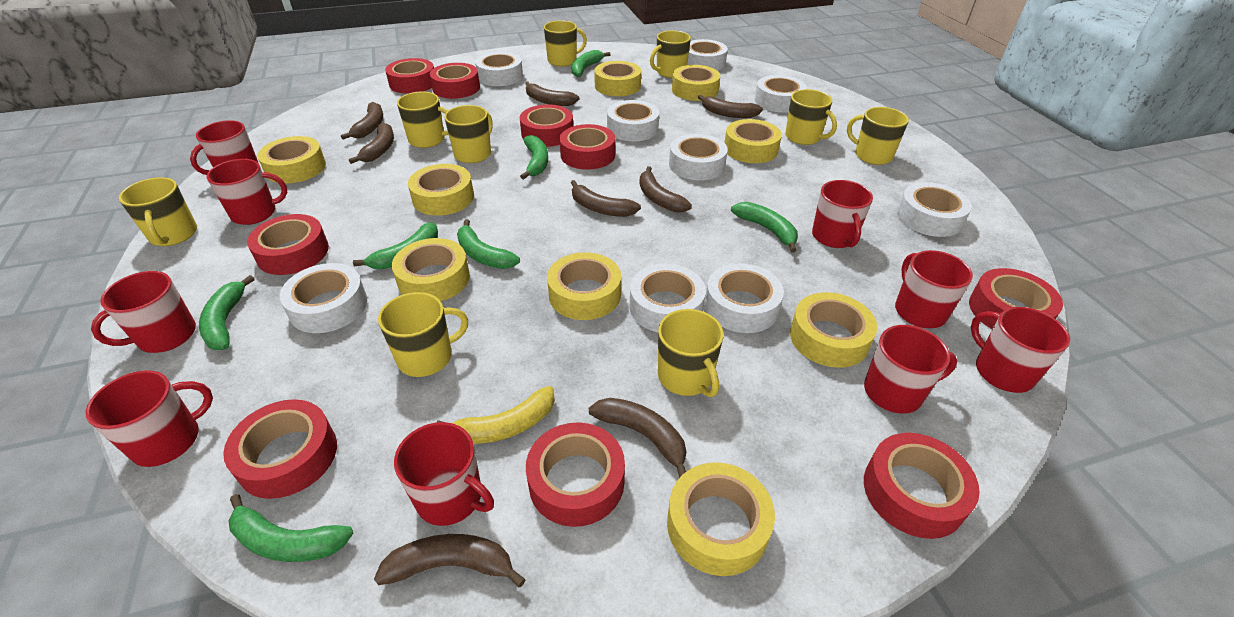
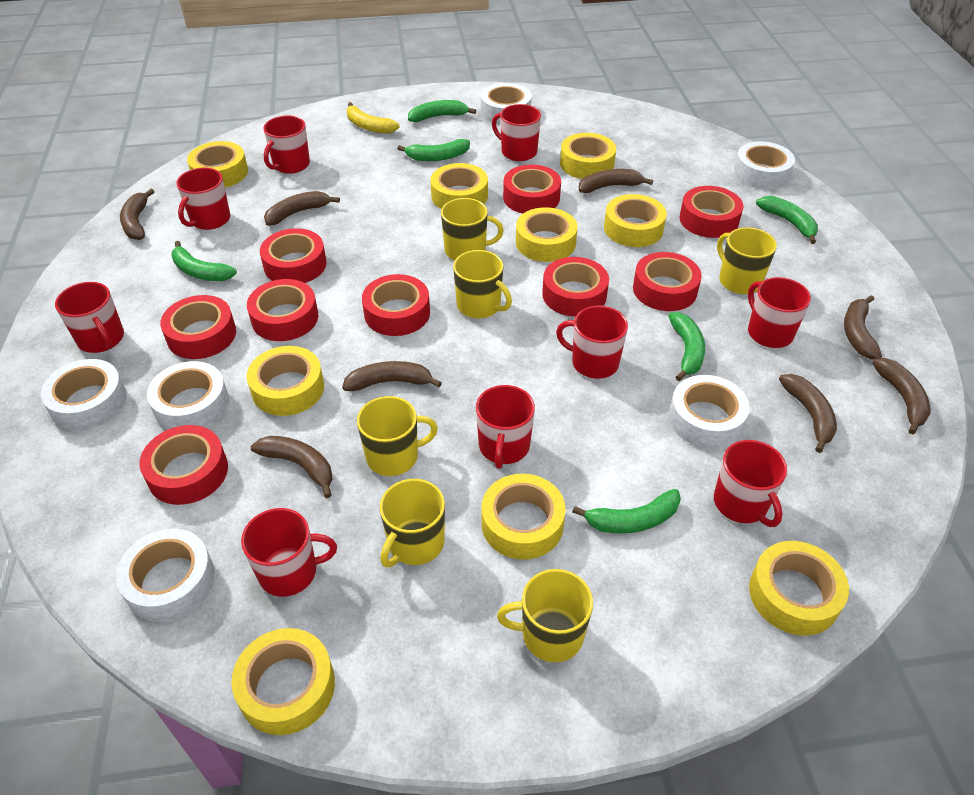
green banana: [199,275,255,350] [228,494,353,562] [353,222,438,269] [457,219,520,269] [520,135,548,180] [572,50,611,77] [731,202,798,253] = 7 -> [171,241,237,281] [397,139,470,161] [408,100,476,122] [573,489,681,534] [668,312,705,381] [756,196,818,244] = 6
white tape: [280,263,367,333] [475,52,523,86] [607,100,659,141] [630,264,706,332] [669,134,728,180] [687,39,728,71] [705,263,784,333] [755,75,807,113] [897,182,972,237] = 9 -> [41,359,127,431] [116,529,215,622] [147,361,229,430] [481,83,531,125] [669,375,750,448] [734,142,795,189] = 6
yellow mug: [119,177,197,246] [378,292,468,377] [397,92,449,148] [444,105,493,163] [544,20,587,67] [650,30,691,78] [658,309,724,397] [785,89,837,145] [847,107,909,165] = 9 -> [357,396,438,476] [380,479,445,567] [441,198,504,260] [453,250,512,319] [497,569,593,662] [717,227,777,294] = 6

